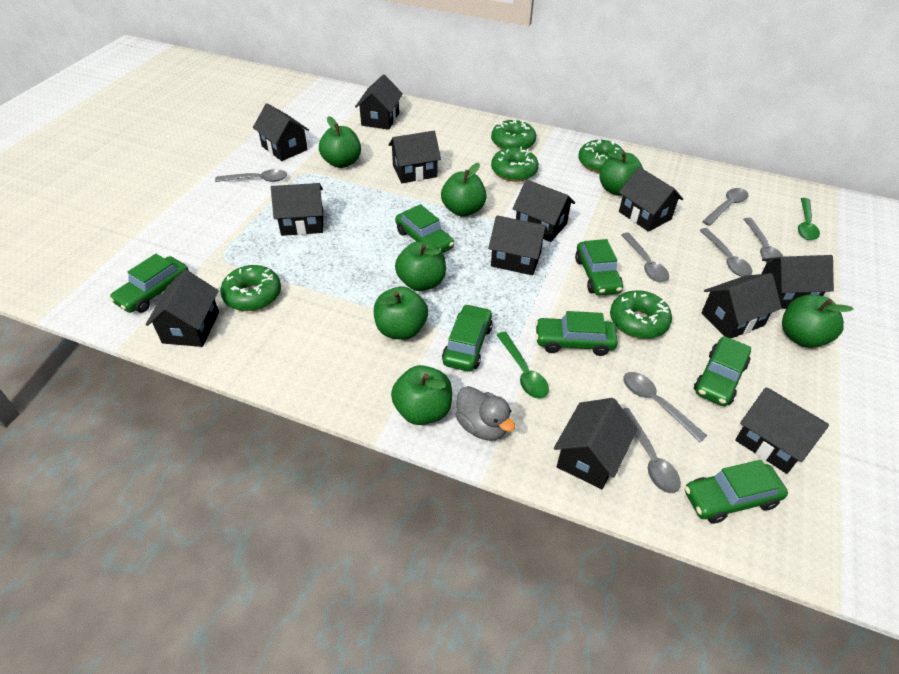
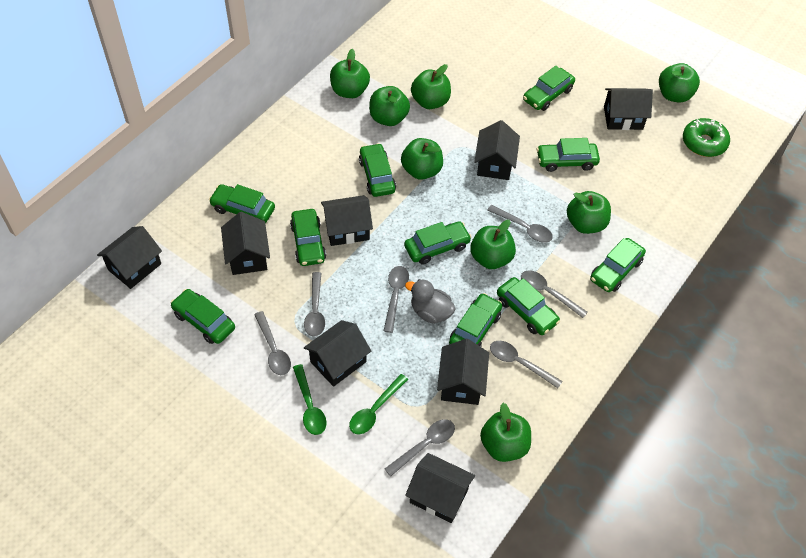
black house: [146,270,219,347] [253,103,309,161] [271,183,323,236] [355,74,403,130] [389,131,441,183] [488,215,548,275] [513,179,575,242] [554,398,637,489] [619,167,683,232] [701,273,782,338] [735,387,829,474] [761,255,834,309] = 12 -> [97,226,162,289] [221,212,270,275] [304,320,371,387] [321,195,373,246] [405,453,475,523] [437,339,489,405] [474,120,520,180] [604,88,653,130] = 8
green apple: [319,116,361,168] [374,287,428,340] [391,365,452,425] [395,241,446,291] [441,163,486,217] [599,152,643,196] [782,295,853,348] = 7 -> [330,49,370,98] [369,86,410,126] [401,138,443,180] [411,64,451,109] [470,220,516,269] [480,403,531,462] [567,191,611,234] [659,63,700,103] = 8
green car: [109,254,189,313] [395,204,454,253] [442,304,493,371] [535,311,618,356] [575,239,623,295] [685,460,788,524] [694,336,751,406] = 7 -> [170,289,235,344] [209,184,275,223] [290,209,326,266] [359,143,396,197] [404,221,472,264] [449,293,502,347] [497,277,560,335] [523,66,575,111] [537,138,600,172] [590,238,646,292] = 10
green donut: [220,265,281,311] [491,119,536,149] [491,147,539,182] [578,140,624,173] [610,290,672,339] = 5 -> [683,118,730,157] = 1

